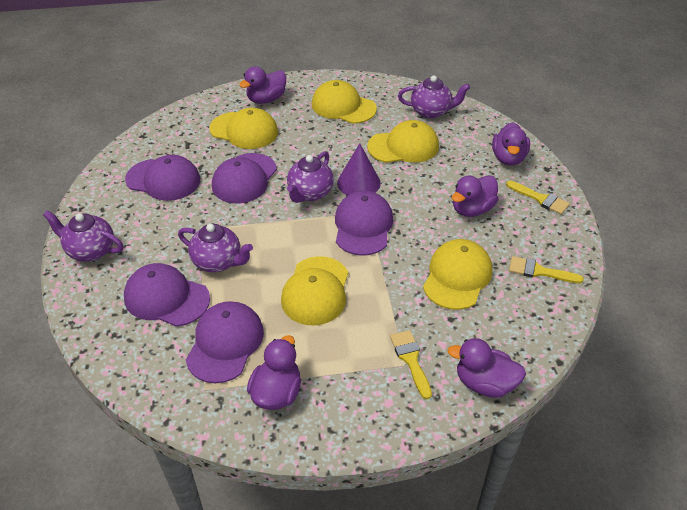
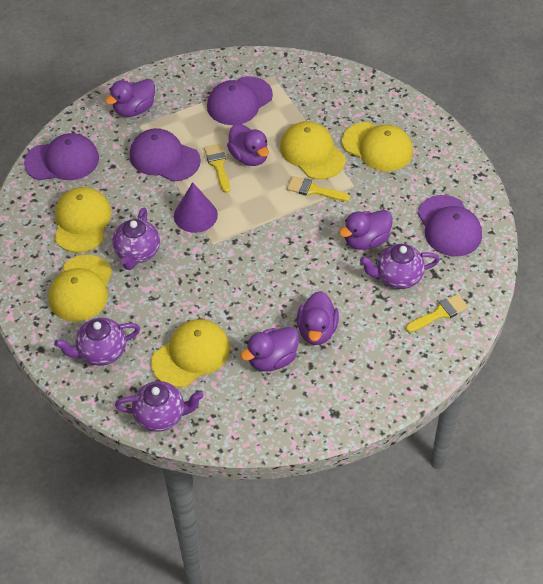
purple cap: [124,263,210,327] [125,155,200,201] [186,301,264,383] [212,153,277,203] [335,191,393,256] = 5 -> [24,133,99,180] [129,128,201,182] [207,76,273,125] [418,195,482,257] = 4

